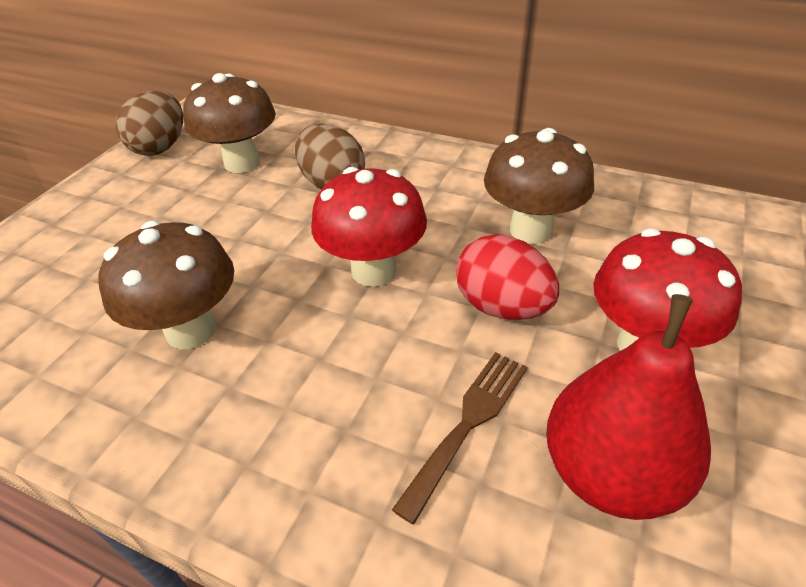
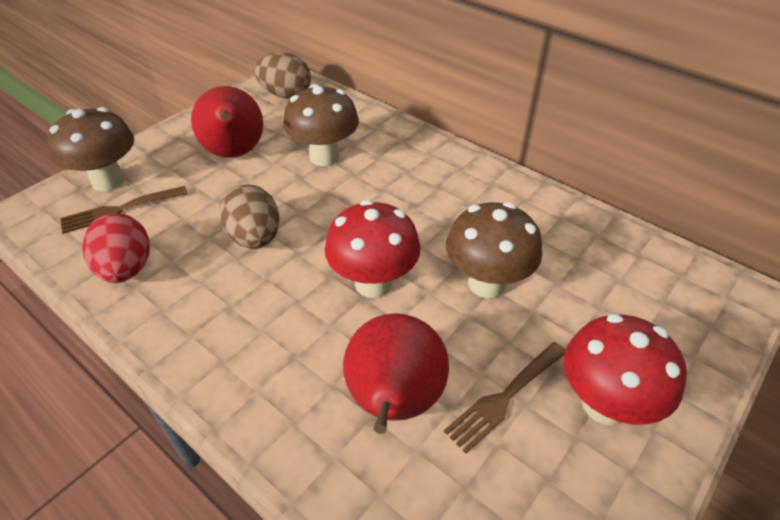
brown fork: [392,352,527,524] = 1 -> [60,186,188,234] [444,342,565,453] = 2
red pear: [546,294,711,520] = 1 -> [191,86,263,158] [343,313,449,434] = 2

